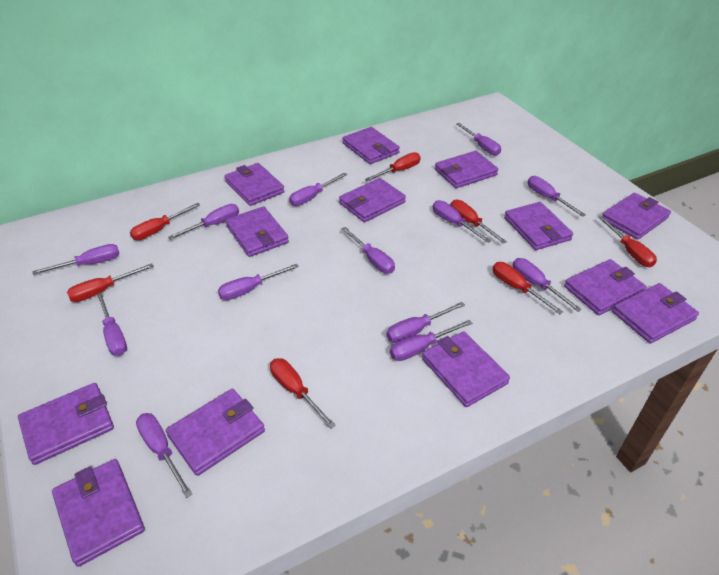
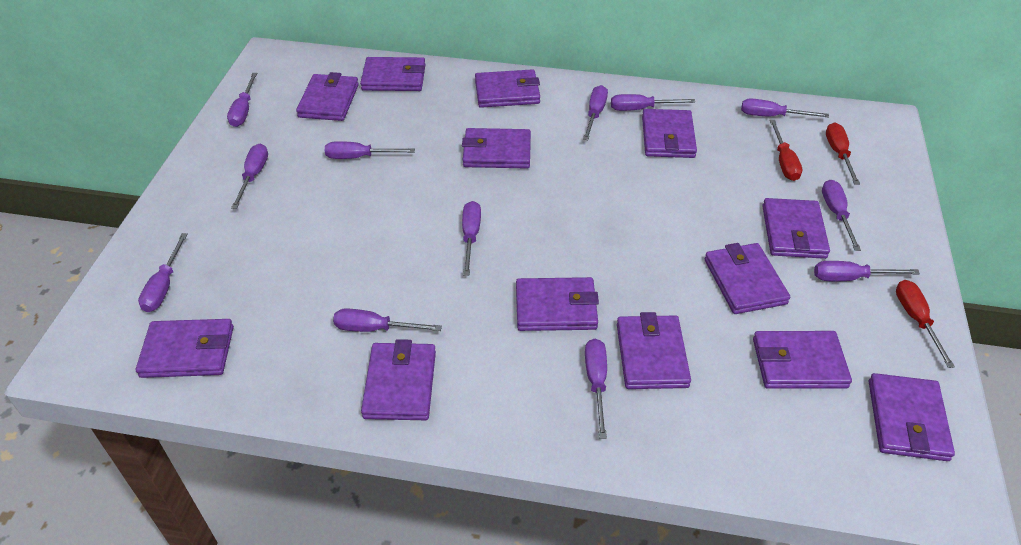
purple screwdriver: [32,244,120,275] [97,292,127,356] [136,413,192,498] [168,204,239,240] [218,264,299,300] [289,173,347,206] [341,227,395,274] [386,302,465,343] [390,320,472,361] [433,200,491,243] [456,123,501,156] [513,258,582,312] [528,176,586,217] = 13 -> [138,233,188,312] [227,73,257,127] [231,144,268,209] [325,141,415,159] [333,308,442,332] [462,201,481,276] [583,85,608,140] [585,339,607,439] [611,94,695,111] [741,99,829,118] [814,261,920,281] [822,180,861,251] = 12
red screwdriver: [67,263,154,302] [130,203,200,240] [270,358,336,428] [365,152,421,181] [450,199,507,244] [493,262,563,314] [598,216,657,267] = 7 -> [770,120,802,181] [826,123,860,185] [896,280,955,368] = 3

